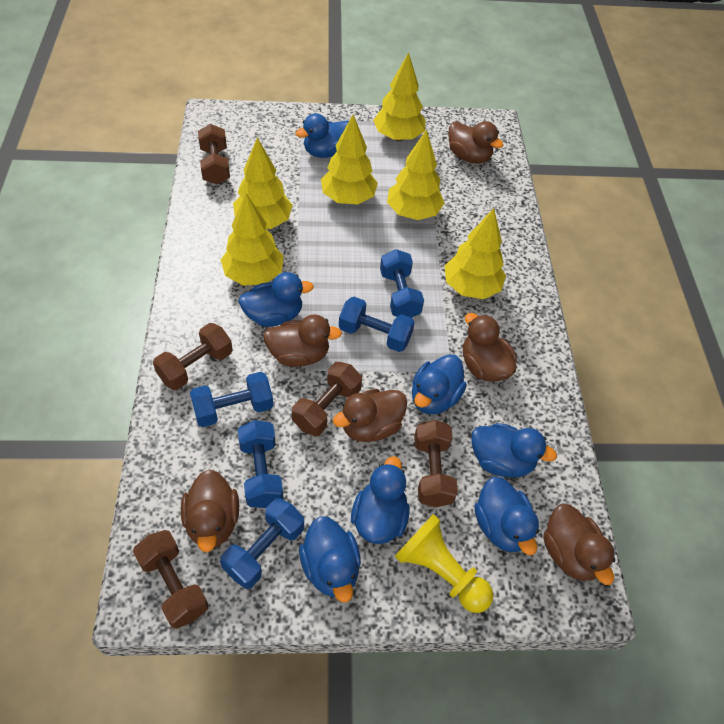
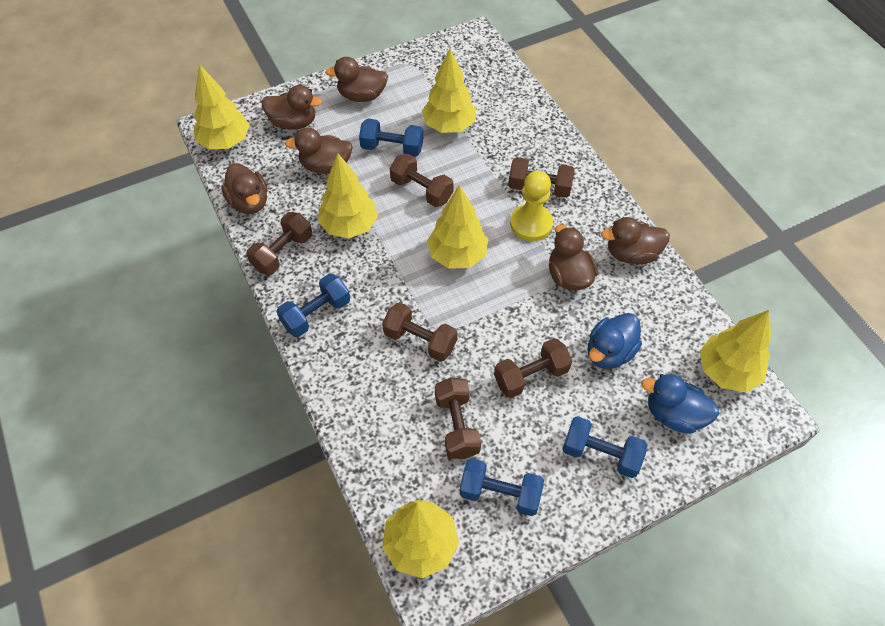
blue duck: [238,272,314,327] [295,113,349,158] [299,516,361,602] [351,457,410,544] [412,354,467,414] [471,423,557,478] [475,477,539,555] = 7 -> [588,313,642,369] [641,374,719,434] = 2
blue dumbbell: [190,372,273,427] [220,498,304,589] [238,420,284,508] [339,297,415,352] [380,249,424,318] = 5 -> [276,274,350,337] [359,119,423,157] [459,458,544,516] [562,416,647,478] = 4
brown dumbbell: [133,530,208,629] [153,323,233,390] [198,124,230,184] [292,362,362,436] [414,420,458,507] = 5 -> [246,212,312,275] [382,302,457,362] [390,154,454,207] [435,377,481,459] [494,338,572,398] [508,157,575,198] = 6

